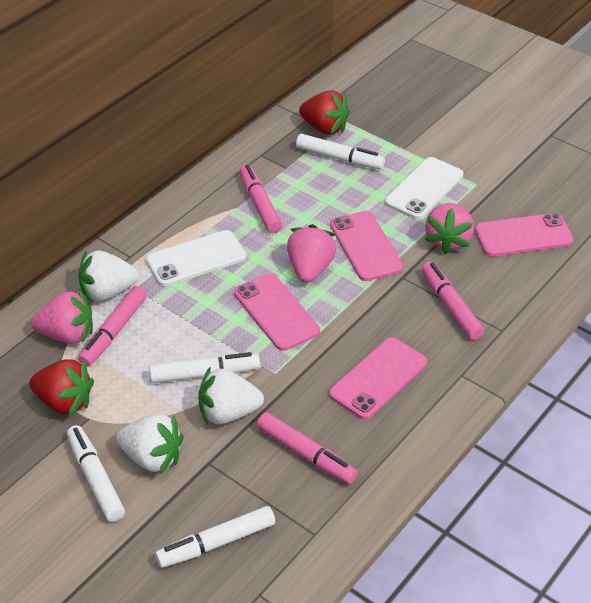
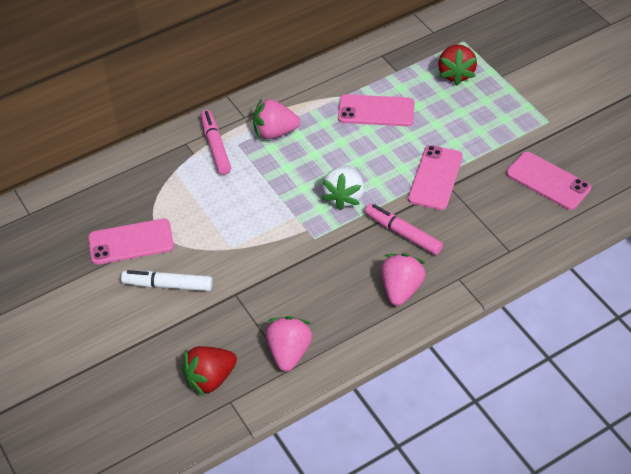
pink marker: [78,286,147,367] [239,164,282,233] [257,412,358,484] [422,262,485,340] = 4 -> [200,110,231,175] [365,203,443,255] = 2
white marker: [67,425,125,522] [149,352,260,383] [155,506,275,568] [296,134,385,170] = 4 -> [121,270,213,291] = 1
white phone: [146,230,246,286] [385,157,464,219] = 2 -> none = 0
white strawberry: [78,251,139,302] [116,414,184,475] [198,366,264,424] = 3 -> [322,165,364,210] = 1

